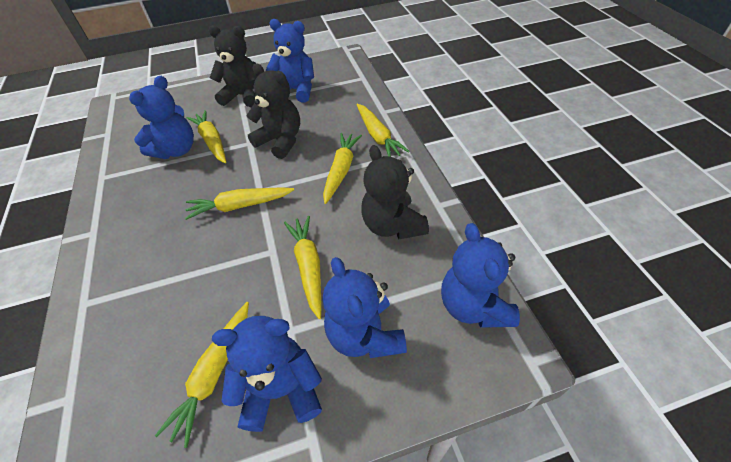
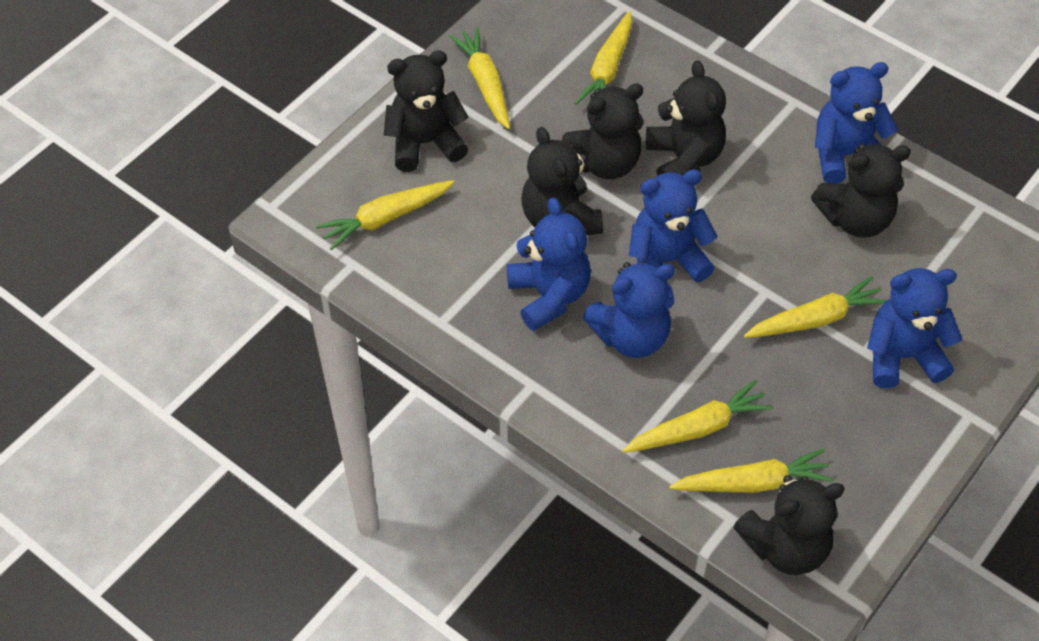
black teddy bear: [208,25,257,107] [246,63,300,159] [361,145,429,239] = 3 -> [384,50,469,172] [521,127,603,235] [562,83,643,179] [646,60,726,176] [733,475,845,575] [811,144,911,238] = 6

